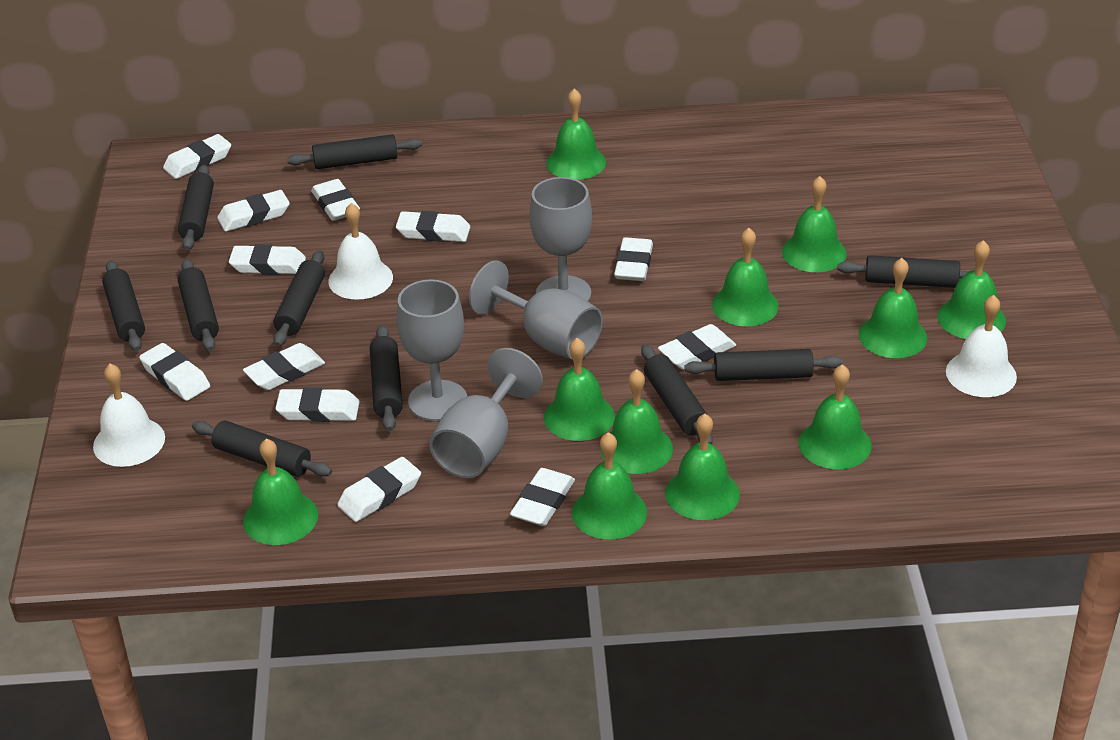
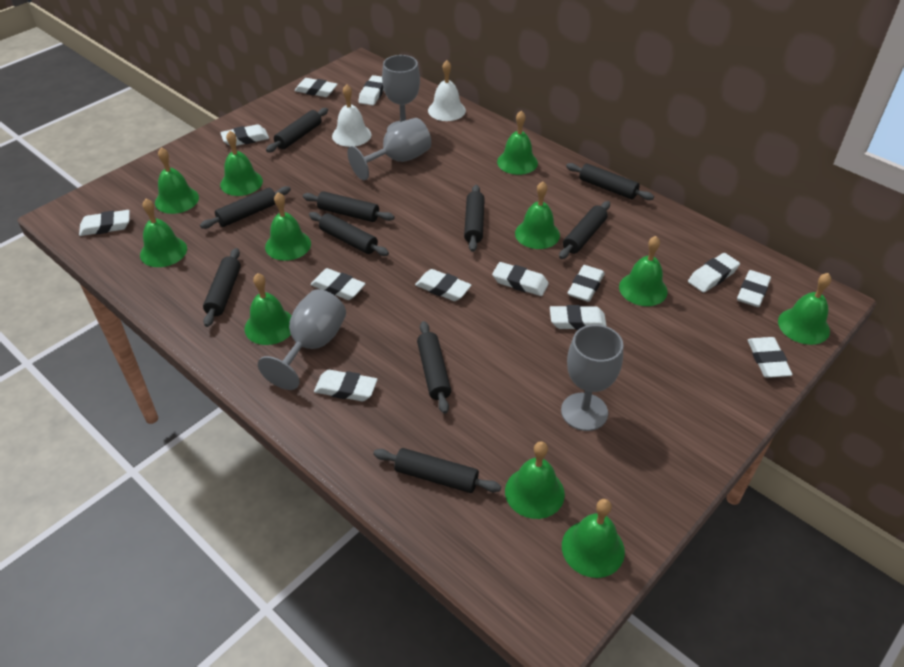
white bell: [93,364,165,467] [328,203,393,300] [946,295,1017,397] = 3 -> [332,84,372,147] [428,60,466,121] = 2
white eraser: [139,343,210,401] [163,134,231,179] [217,190,290,232] [229,244,306,275] [243,343,325,390] [275,387,359,422] [311,179,360,221] [337,457,421,522] [396,211,470,242] [510,468,575,526] [614,237,653,281] [658,324,736,369] = 12 -> [79,210,130,236] [220,125,269,146] [294,78,338,97] [310,268,366,300] [314,370,377,401] [358,75,384,105] [415,269,471,301] [492,262,549,296] [550,305,607,330] [568,265,605,302] [688,253,740,293] [737,270,771,307] [748,337,793,378] = 13

